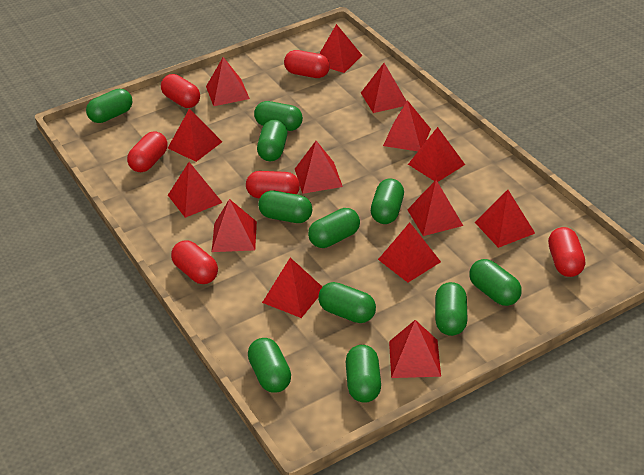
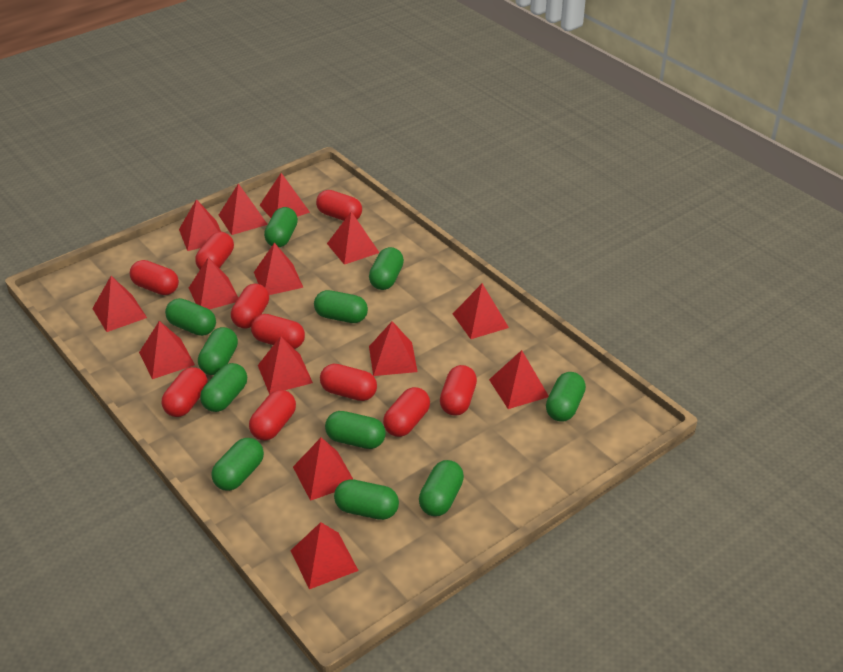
red capsule: [127,131,168,172] [161,74,200,108] [171,240,218,284] [246,171,300,199] [284,50,330,78] [548,227,586,277] = 6 -> [130,260,179,295] [162,367,208,417] [195,232,234,269] [231,284,269,329] [249,390,296,440] [251,314,305,349] [316,190,362,221] [320,364,377,401] [383,387,430,437] [440,365,477,416] = 10

